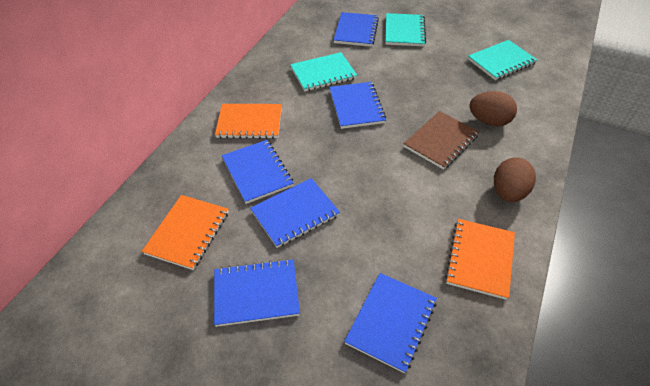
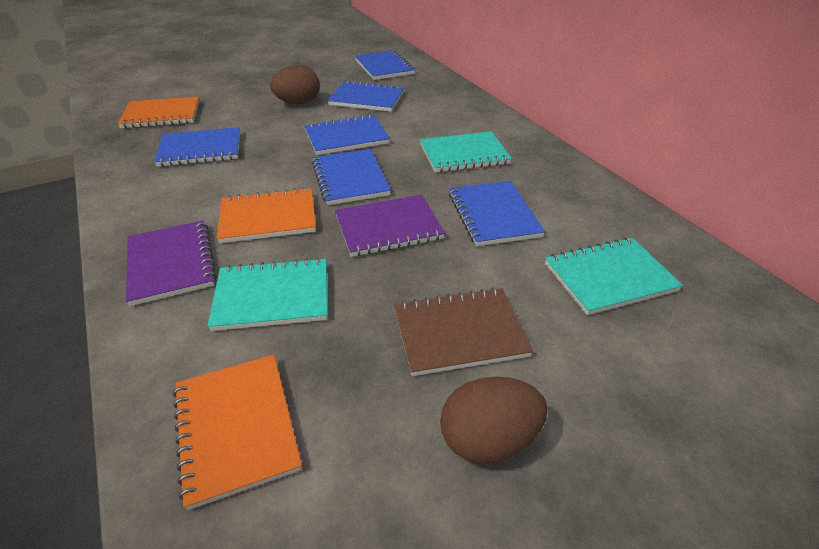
purple notebook: none = 0 -> [126,221,216,306] [335,195,445,257] = 2

